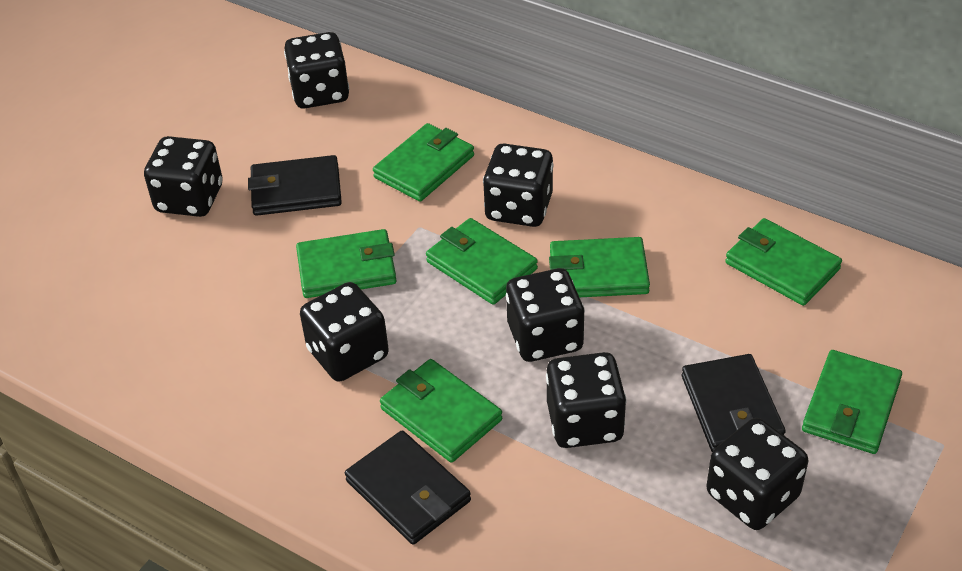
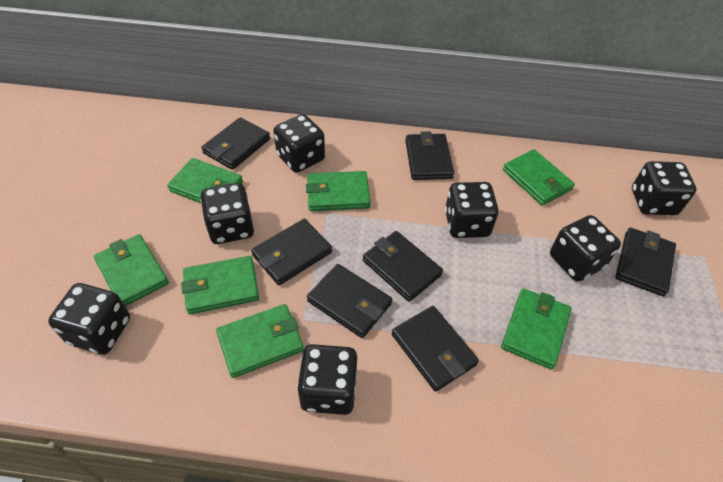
black wallet: [248,155,342,216] [345,430,471,545] [682,354,786,452] = 3 -> [201,117,270,170] [251,219,332,285] [307,264,392,338] [363,231,443,302] [392,306,479,392] [405,131,454,180] [615,228,676,296] = 7

